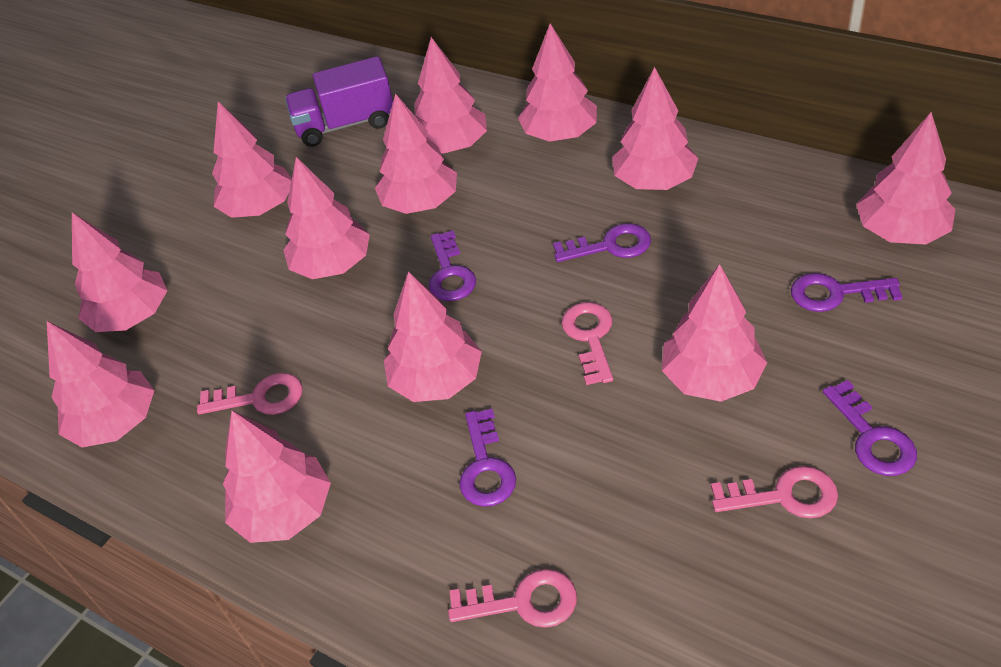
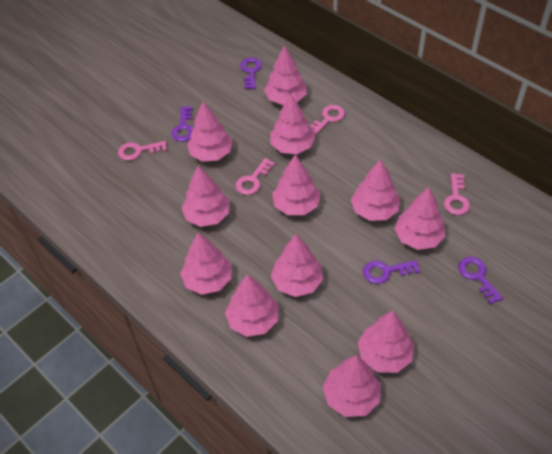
purple key: [429,230,476,301] [459,408,516,507] [553,223,651,262] [791,273,902,312] [823,380,917,476] = 5 -> [172,106,193,142] [240,58,262,89] [363,260,420,284] [459,257,503,304] = 4
purple truck: [285,56,393,147] = 1 -> none = 0

